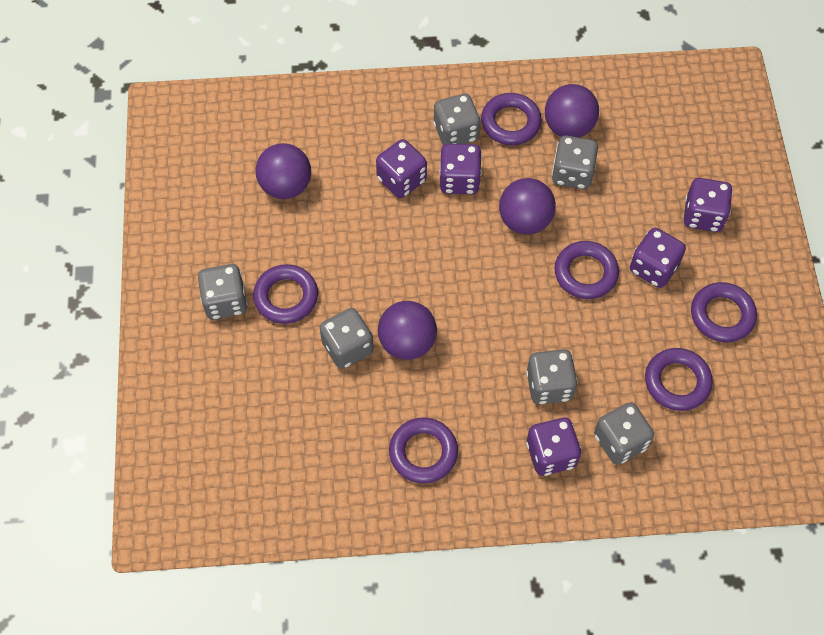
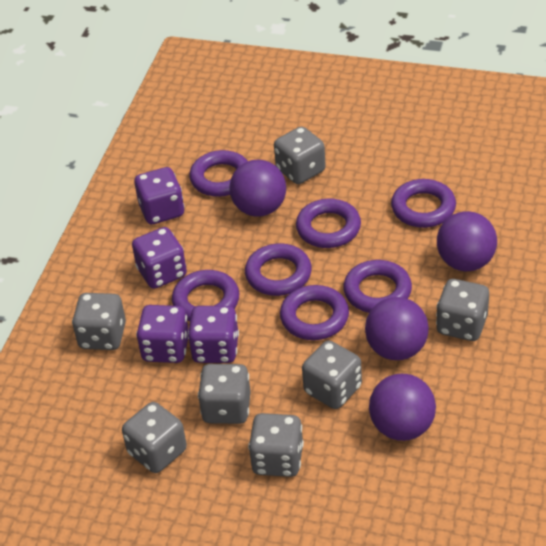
grey dice: [198,264,248,320] [319,308,373,369] [433,94,480,145] [526,349,578,404] [552,135,598,189] [594,402,654,465] = 6 -> [72,293,126,350] [122,402,187,473] [198,364,251,424] [248,413,304,477] [274,126,326,184] [302,340,362,409] [436,279,489,341] = 7
purple dice: [376,139,427,198] [439,143,482,194] [526,417,581,476] [630,228,686,288] [684,178,733,232] = 5 -> [132,227,187,289] [134,167,184,224] [136,305,189,363] [188,306,239,363] = 4
purple ring: [253,264,318,324] [389,417,458,484] [481,93,542,145] [554,241,619,299] [645,348,713,411] [691,282,757,342] = 6 -> [172,270,239,321] [189,150,248,197] [245,243,312,296] [280,285,349,340] [296,198,361,248] [343,260,412,313] [391,179,456,228] = 7

